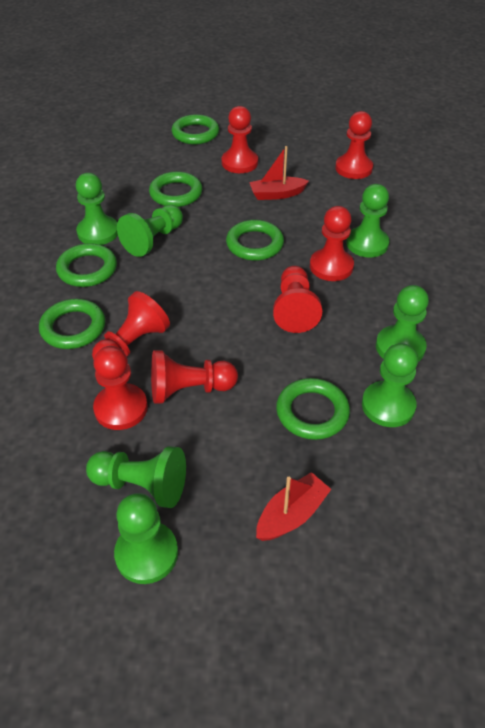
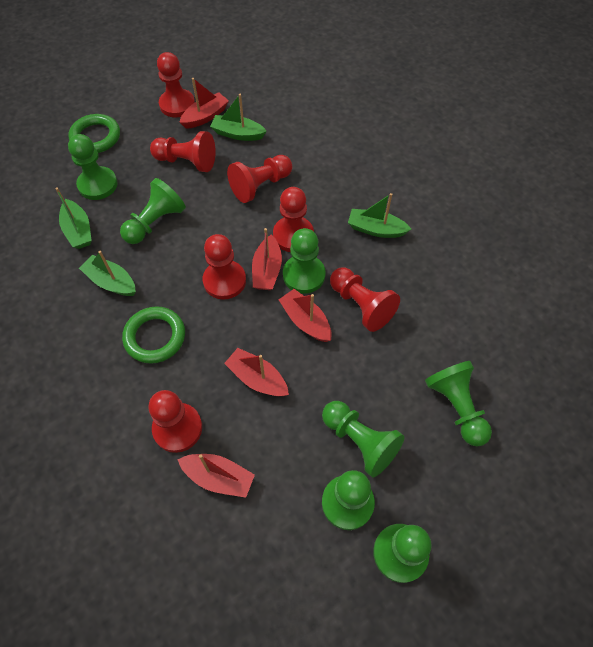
green boat: none = 0 -> [55,187,92,249] [79,251,136,296] [210,94,267,141] [348,193,411,238] = 4
green ring: [39,299,105,349] [56,243,117,287] [149,172,202,207] [172,114,219,145] [226,220,284,261] [276,378,350,440] = 6 -> [68,114,120,153] [122,306,185,364] = 2
red boat: [249,146,309,200] [256,472,331,541] = 2 -> [177,454,255,498] [180,78,229,129] [224,348,289,396] [252,228,282,290] [279,289,332,342] = 5

